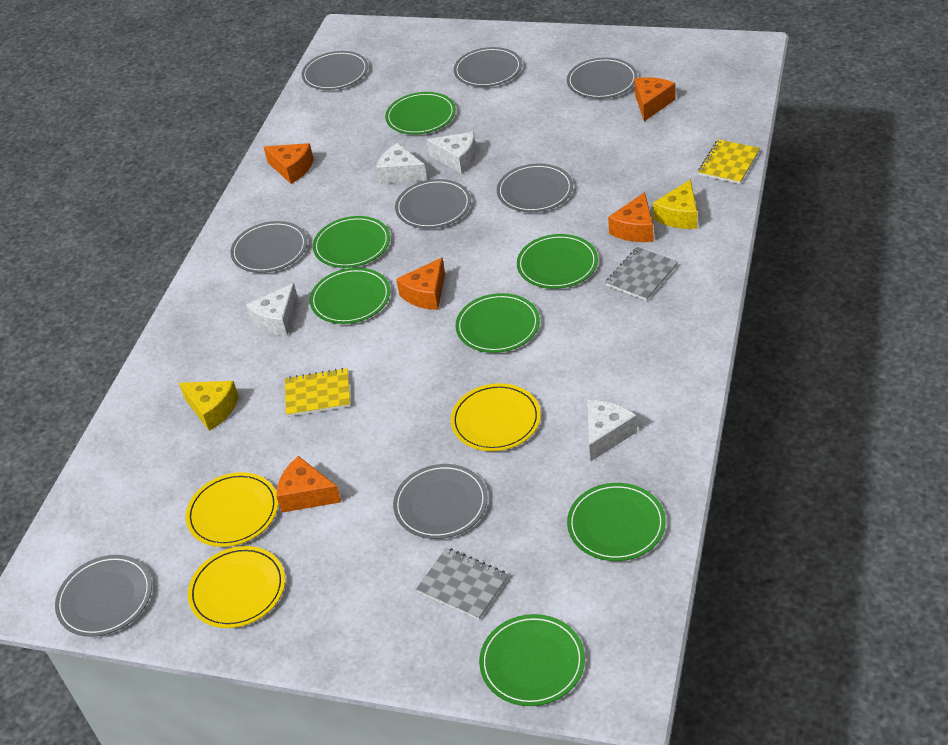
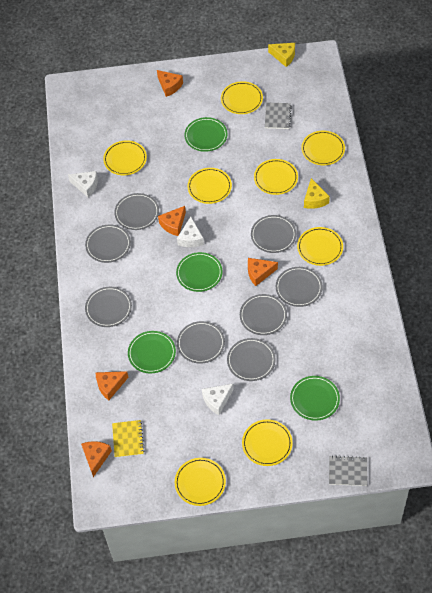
green plate: [310,268,391,324] [313,216,390,268] [385,92,456,134] [455,293,540,353] [479,614,585,706] [517,234,598,289] [567,483,666,561] = 7 -> [128,331,176,373] [176,252,223,292] [184,117,227,152] [290,376,340,421] = 4
white cheese: [246,283,298,336] [376,143,427,184] [426,132,476,174] [587,400,637,462] = 4 -> [68,171,98,198] [177,217,204,247] [202,384,234,415] = 3
yellow notebook: [285,368,351,417] [698,139,760,184] = 2 -> [112,420,144,458] = 1
yellow plate: [186,472,278,547] [188,546,285,628] [451,383,541,451] = 3 -> [103,140,147,175] [175,458,226,506] [188,168,232,204] [221,81,263,114] [242,419,293,466] [254,159,298,195] [297,227,343,266] [301,131,345,165] = 8

